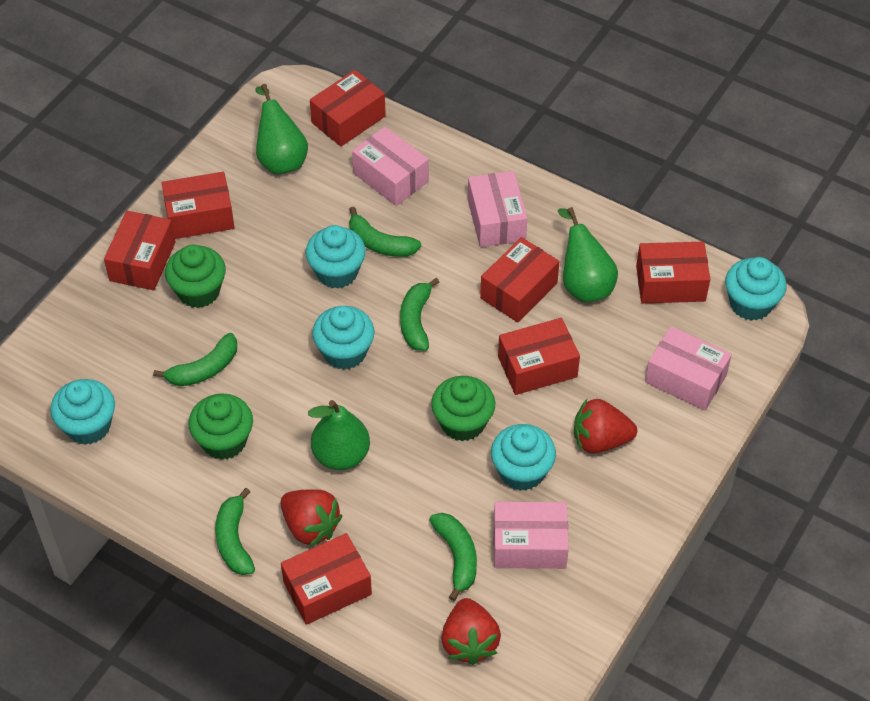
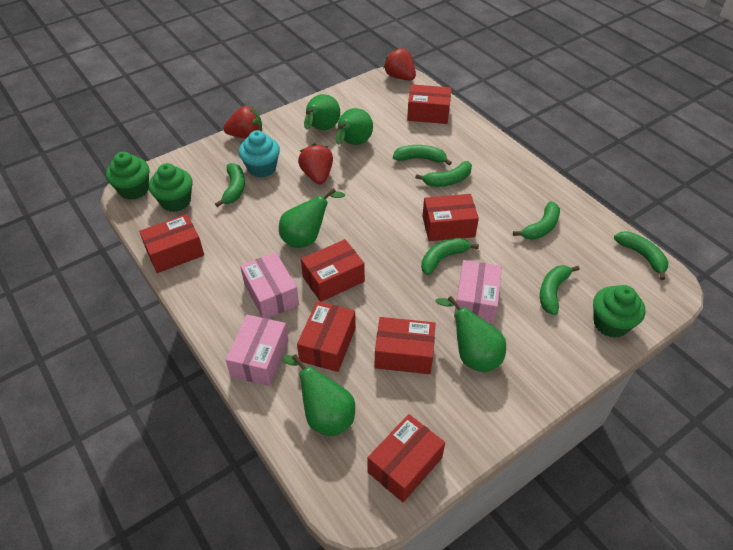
green banana: [153,333,237,386] [215,488,255,575] [349,207,421,257] [400,278,439,351] [429,513,477,601] = 5 -> [215,163,245,207] [393,145,452,165] [415,161,472,187] [421,238,479,275] [513,201,560,240] [540,265,579,315] [614,231,668,280] = 7
green pear: [255,84,308,174] [308,400,370,470] [558,207,618,302] = 3 -> [279,188,345,248] [283,354,355,436] [304,94,340,130] [336,108,373,145] [435,296,506,372] = 5
pink box: [352,127,429,206] [468,171,527,247] [493,502,569,569] [645,326,732,411] = 4 -> [226,315,288,386] [240,252,299,318] [454,260,502,324] = 3
turquoise cupcake: [50,379,115,445] [305,225,366,288] [312,306,374,370] [491,424,556,491] [725,257,787,321] = 5 -> [239,130,280,178] = 1

